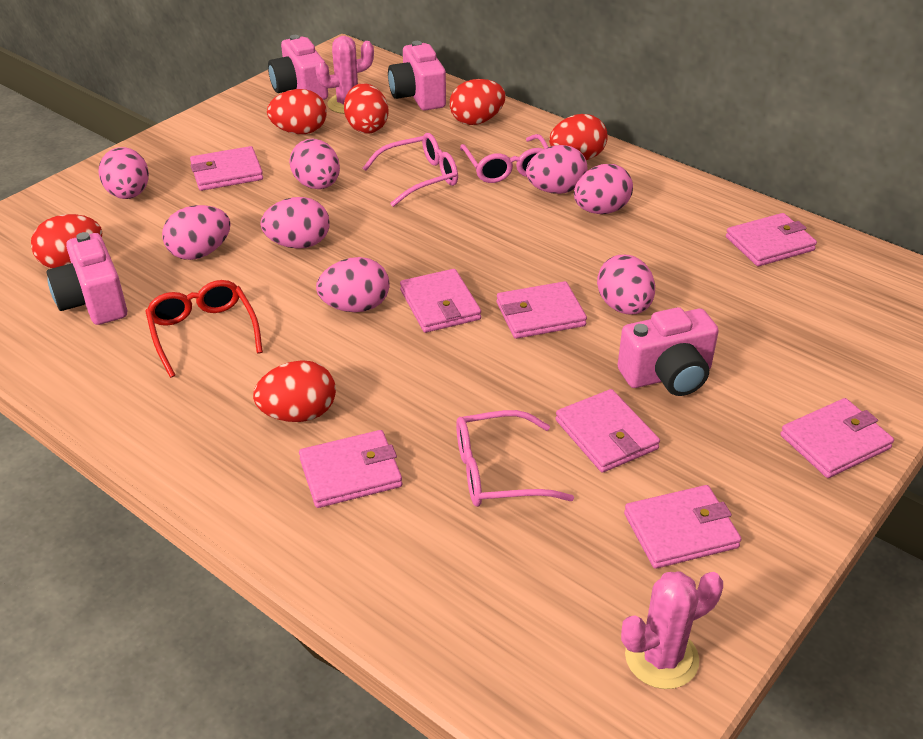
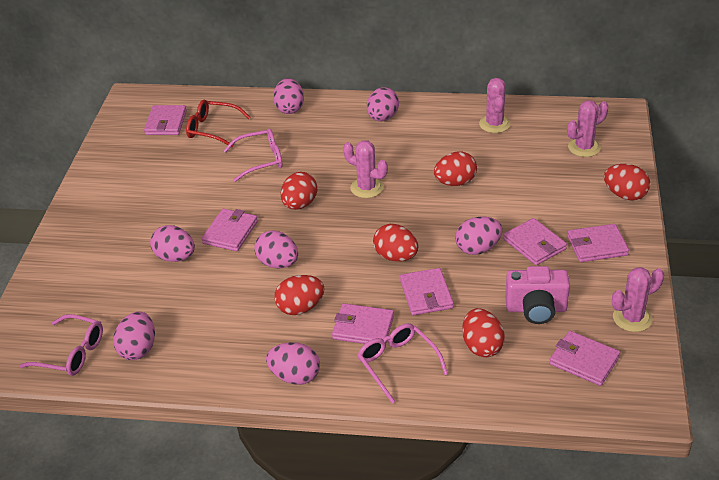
pink cactus: [315,36,374,114] [621,571,723,689] = 2 -> [343,140,388,198] [479,78,511,133] [567,100,608,157] [612,267,664,332] = 4
pink camera: [47,232,127,325] [268,35,328,100] [388,41,446,110] [618,307,719,396] = 4 -> [505,266,570,324] = 1
pink egg: [98,147,149,199] [162,205,231,260] [260,197,330,249] [289,138,340,189] [316,257,389,312] [526,145,588,194] [574,164,633,214] [597,255,655,314] = 8 -> [113,311,155,360] [150,225,195,262] [254,230,298,268] [266,342,320,385] [273,78,304,114] [367,87,399,121] [455,217,502,255] = 7
pink wallet: [190,146,263,191] [299,430,402,508] [400,269,481,333] [497,281,587,339] [556,389,660,473] [624,485,742,569] [726,213,817,266] [780,398,894,478] = 8 -> [144,105,187,135] [202,209,258,251] [332,303,394,344] [400,268,454,315] [503,218,567,265] [549,331,620,386] [567,224,629,262] = 7

